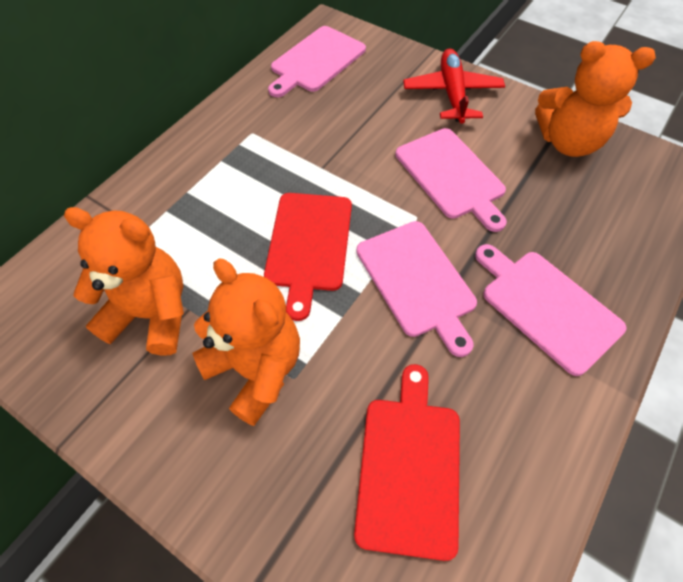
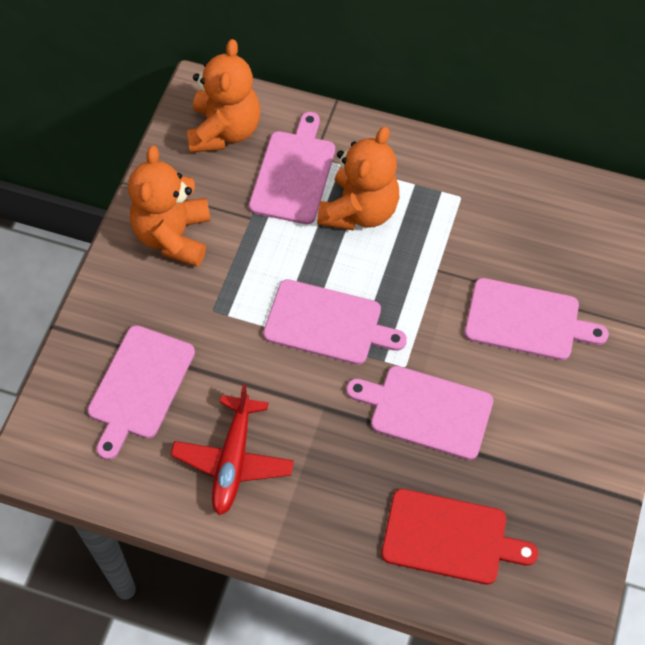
pink cutting board: [268,26,366,97] [356,221,477,357] [395,128,507,232] [475,244,626,376] = 4 -> [88,325,195,460] [249,112,335,224] [263,279,407,365] [346,366,493,460] [465,278,609,360] = 5
red cutting board: [264,193,352,321] [354,364,460,561] = 2 -> [381,489,538,585] = 1

